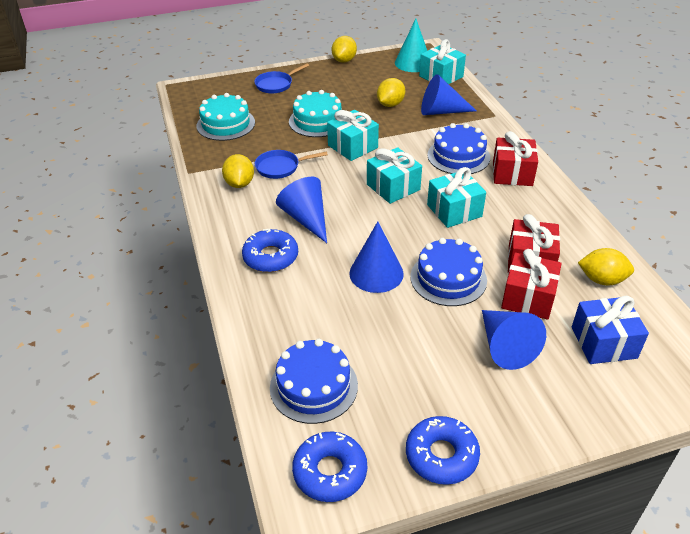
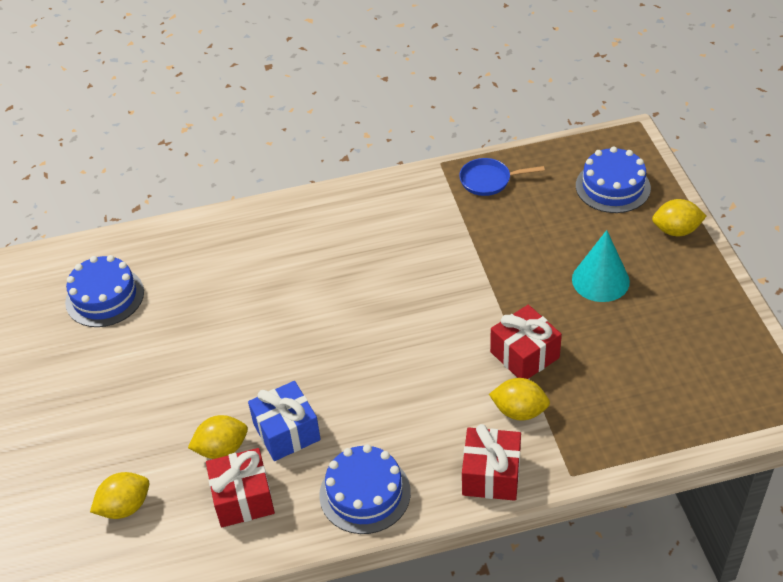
blue cone: [276,177,327,243] [349,221,404,293] [421,74,477,115] [482,310,546,370] = 4 -> none = 0
blue donut: [242,229,298,272] [292,431,367,502] [406,416,480,485] = 3 -> none = 0
blue pan: [254,63,309,94] [255,150,328,179] = 2 -> [459,158,545,196] = 1
turquoise cake: [197,93,255,141] [289,90,342,137] = 2 -> none = 0
turquoise gift: [327,110,379,161] [367,147,422,204] [419,39,466,84] [427,167,486,228] = 4 -> none = 0

